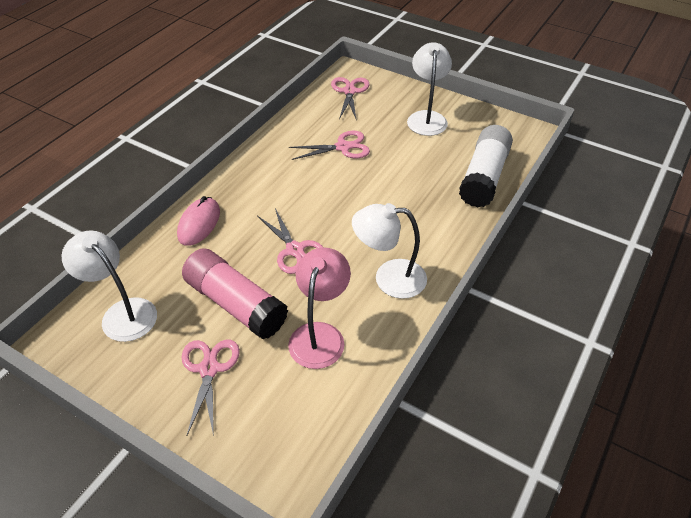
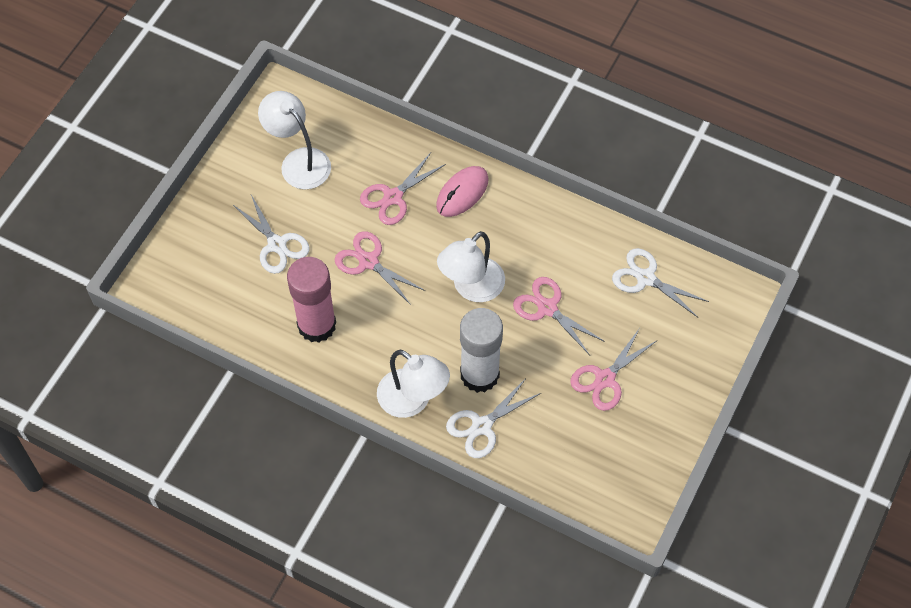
pink lamp: [288,247,351,369] = 1 -> none = 0
white scissors: none = 0 -> [233,195,310,274] [446,377,541,458] [612,248,709,317] = 3

